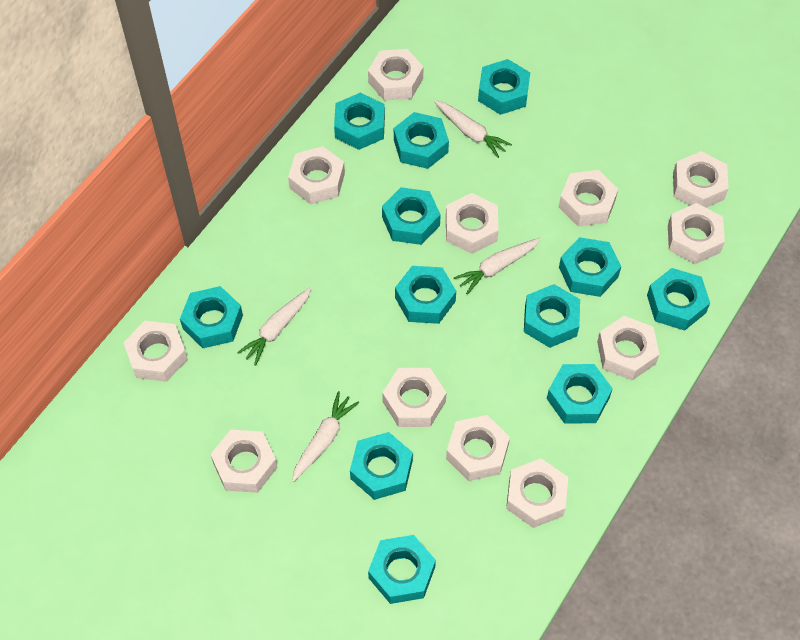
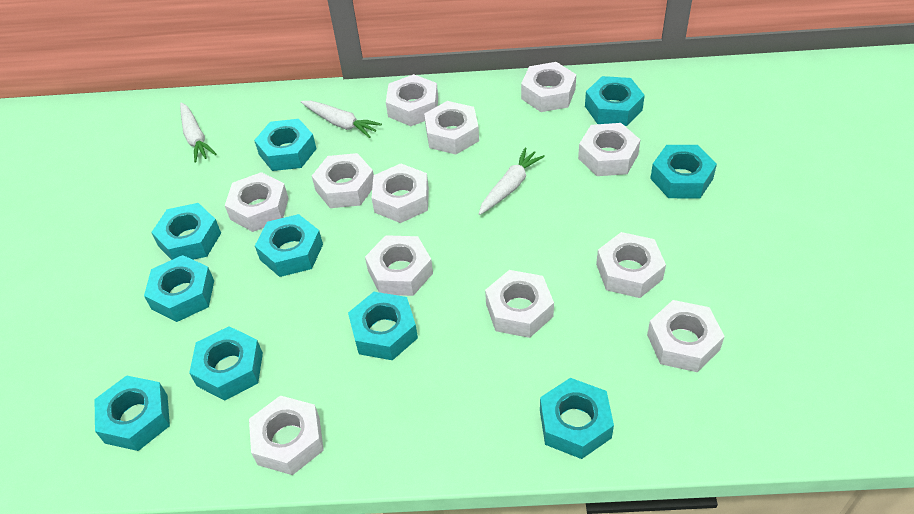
turquoise nut: [180,286,243,348] [334,92,385,150] [350,432,413,500] [368,535,436,604] [382,187,441,245] [394,112,449,169] [395,266,456,324] [478,59,530,115] [524,284,580,348] [547,364,613,424] [559,237,621,297] [647,268,710,331] = 12 -> [95,375,170,451] [144,255,214,322] [151,203,221,260] [189,326,263,401] [254,119,317,171] [255,214,323,277] [348,292,418,360] [540,378,614,459] [585,76,645,126] [650,145,717,199] = 10
white carrot: [237,287,311,366] [292,391,359,482] [434,100,512,158] [454,238,541,294] = 4 -> [180,102,217,163] [301,101,382,138] [479,147,545,215] = 3

